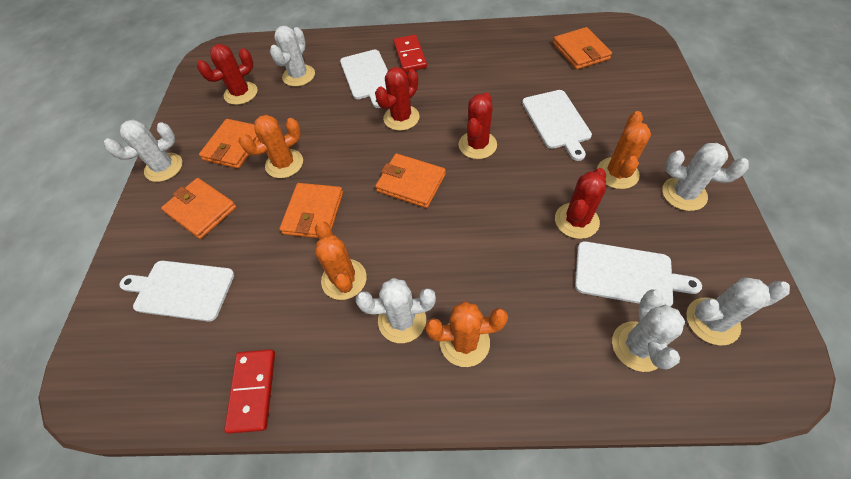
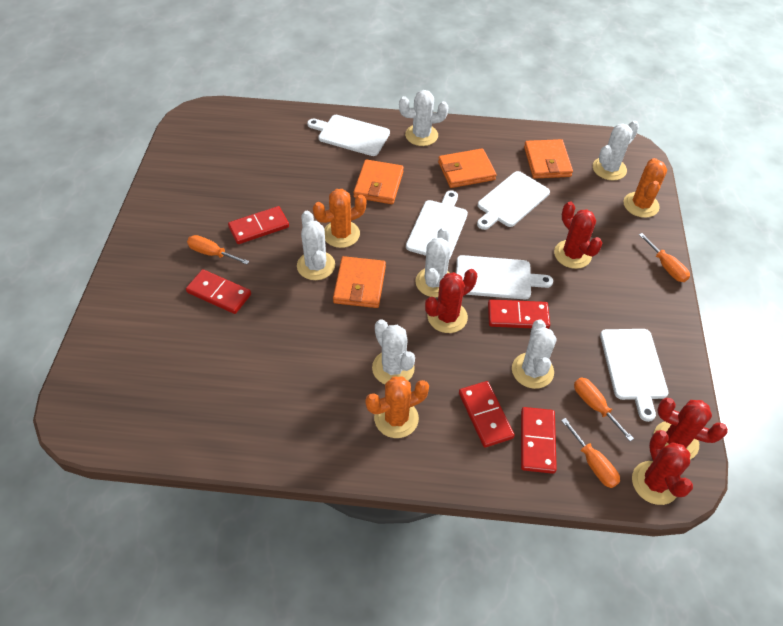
orange cactus: [238,115,303,178] [315,221,367,300] [426,301,508,367] [597,111,651,189] = 4 -> [313,189,366,248] [365,377,429,438] [623,158,667,218] = 3
orange screwdriver: none = 0 -> [187,235,249,265] [561,418,620,488] [574,378,634,441] [639,233,690,282] = 4
orange wallet: [161,178,236,239] [199,119,259,169] [280,183,343,238] [375,153,446,208] [553,27,612,70] = 5 -> [333,256,386,308] [353,159,404,204] [438,148,496,188] [524,139,573,179] = 4
red domino: [224,349,275,434] [394,35,427,72] = 2 -> [186,269,251,314] [228,206,289,244] [459,381,515,448] [488,299,550,329] [521,407,557,474] = 5
white cutting board: [119,261,235,322] [340,50,388,108] [522,90,592,161] [575,241,702,307] = 4 -> [307,115,390,156] [406,190,468,259] [456,255,553,299] [477,171,550,230] [600,329,668,422] = 5

